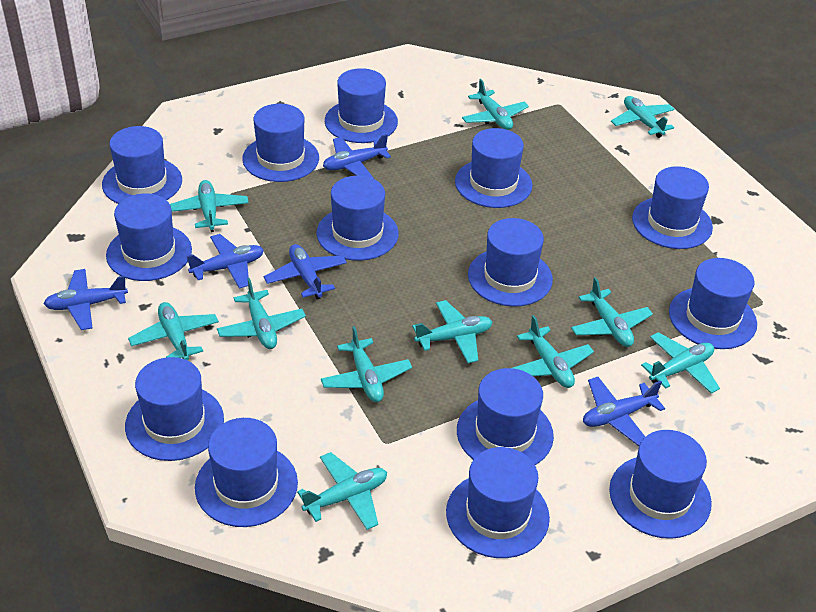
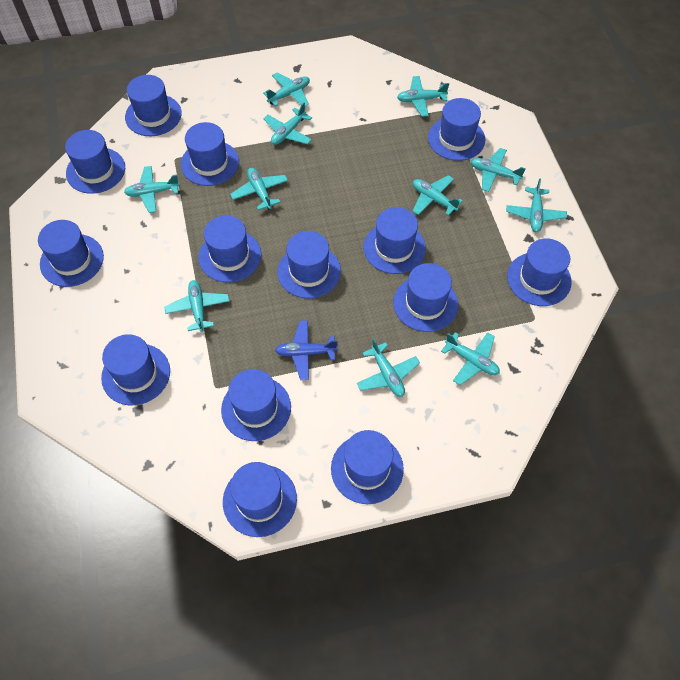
blue plane: [44,269,128,330] [187,234,264,289] [264,244,347,299] [323,134,391,179] [583,377,665,446] = 5 -> [275,321,338,380] = 1

